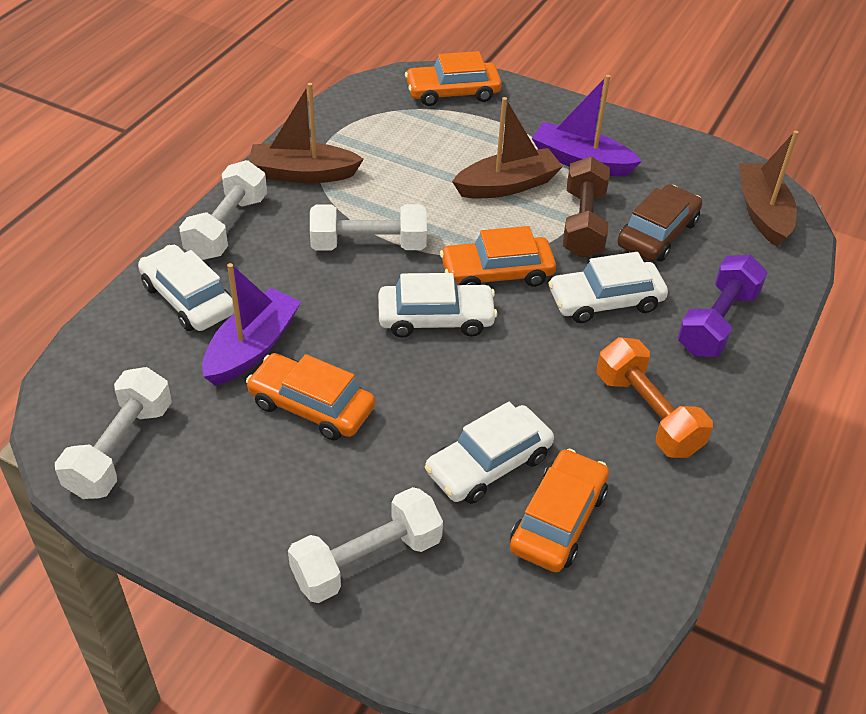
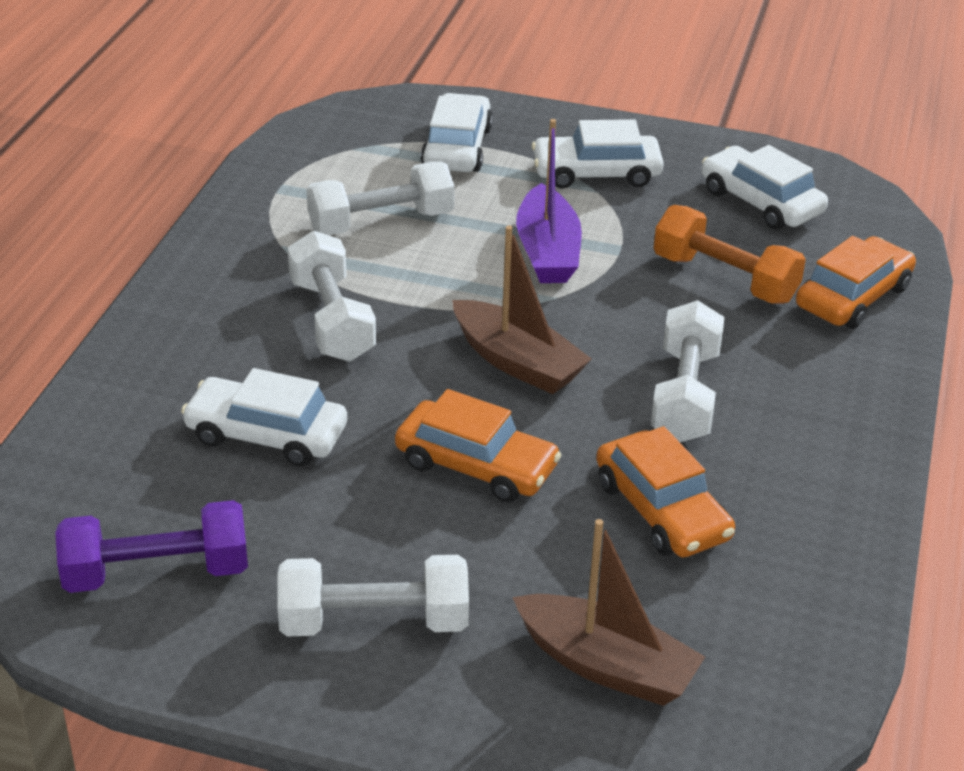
brown boat: [249,83,364,183] [452,97,563,199] [739,130,799,247] = 3 -> [452,225,592,394] [512,519,705,706] = 2
brown car: [618,184,702,262] = 1 -> none = 0
brown dumbbell: [563,156,610,258] = 1 -> none = 0
orange car: [246,353,375,440] [405,51,502,106] [440,226,556,287] [510,449,609,572] = 4 -> [395,389,561,502] [596,426,735,557] [796,236,916,329] = 3
purple boat: [202,263,301,386] [532,75,642,176] = 2 -> [516,119,582,283] = 1

